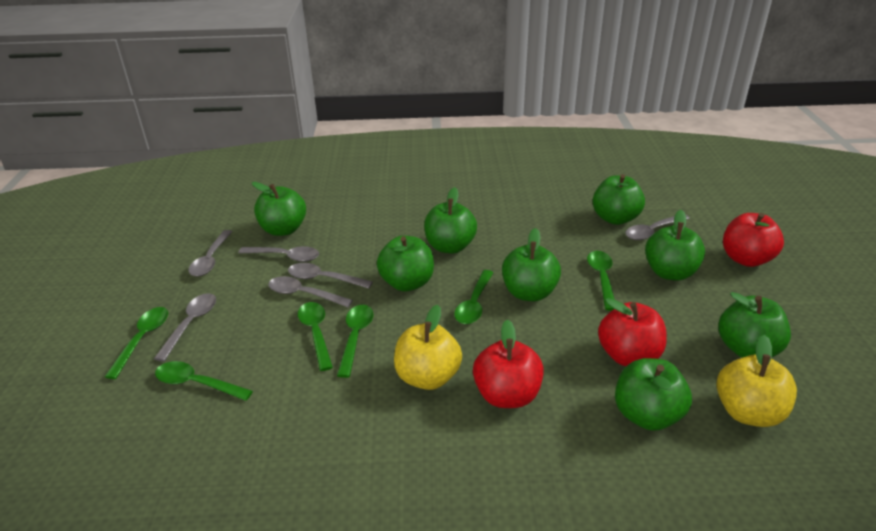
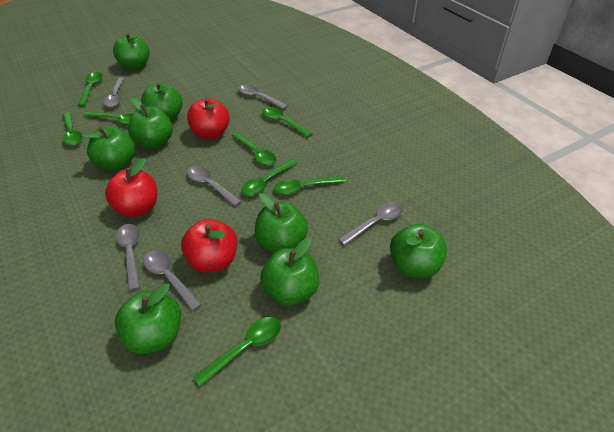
green spoon: [105,307,168,379] [155,361,253,401] [298,302,333,371] [337,305,373,378] [454,270,493,324] [587,251,615,311] = 6 -> [63,112,83,146] [78,72,103,106] [83,112,133,125] [193,317,281,387] [232,133,276,166] [241,159,297,196] [262,107,313,137] [274,176,346,195] = 8
yellow apple: [394,305,462,390] [717,335,797,427] = 2 -> none = 0

